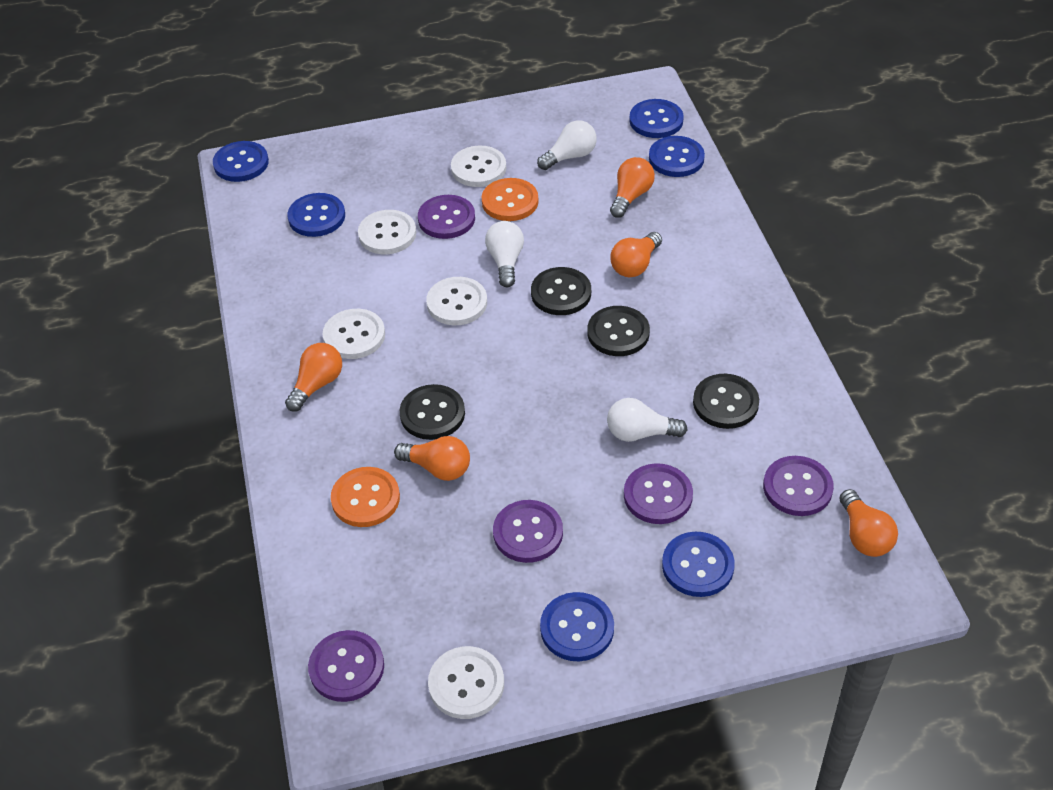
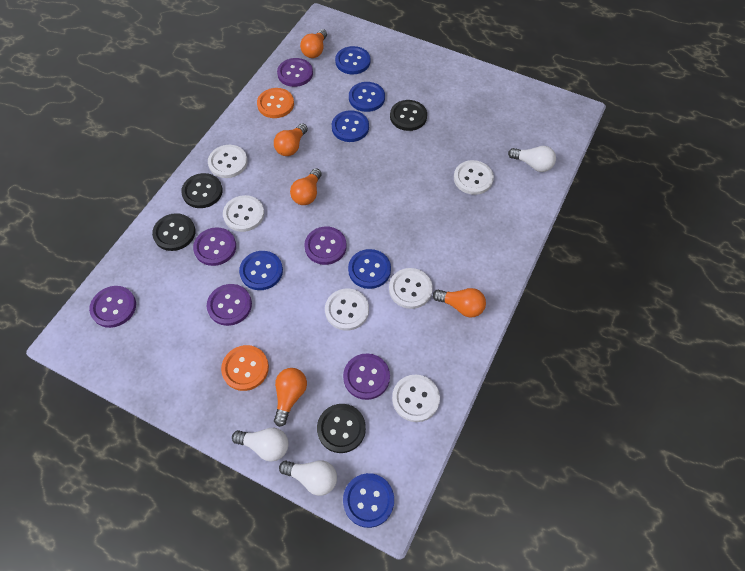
purple button: [308,630,384,702] [418,195,475,239] [493,500,563,563] [624,463,693,524] [763,456,834,516] = 5 -> [89,286,136,328] [193,227,236,266] [207,284,252,326] [277,58,313,87] [304,226,347,265] [343,354,390,400] = 6
white button: [323,309,385,359] [358,210,416,254] [426,277,487,325] [428,646,504,719] [451,145,506,187] = 5 -> [208,145,248,178] [223,195,264,232] [325,289,369,331] [389,268,433,309] [392,375,440,422] [454,160,494,195] = 6

